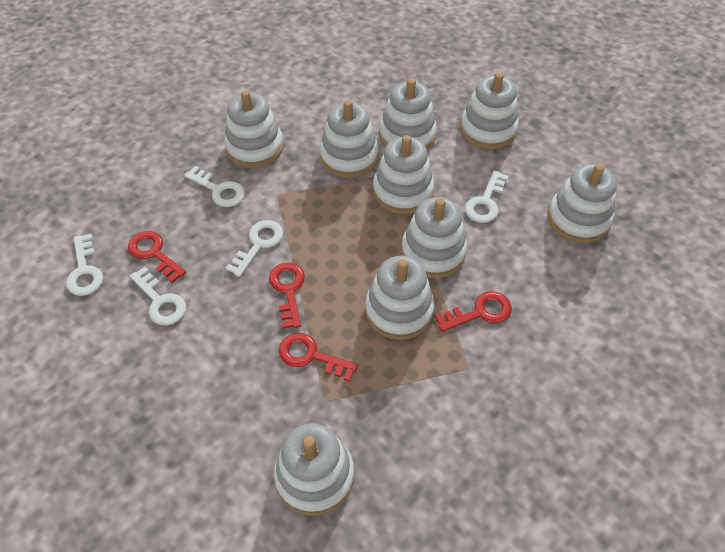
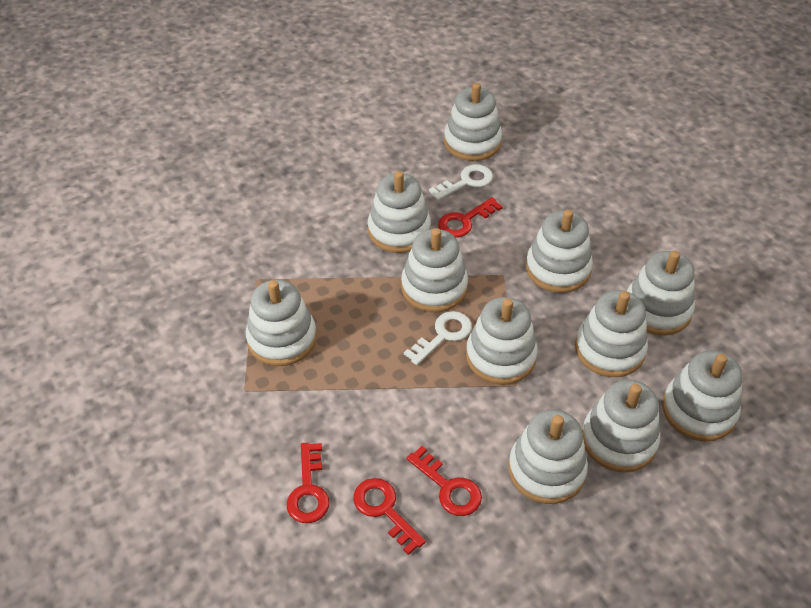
white key: [66,234,103,296] [130,266,186,325] [184,166,245,207] [226,220,283,277] [465,171,509,223] = 5 -> [404,311,472,365] [429,164,493,200] = 2
white stacking toy: [224,90,284,168] [274,423,354,516] [320,100,379,178] [365,256,434,340] [373,135,434,214] [379,78,437,150] [401,197,467,278] [460,72,519,149] [548,164,617,243] = 9 -> [246,280,317,366] [368,171,431,253] [401,228,468,312] [444,83,502,161] [466,297,538,385] [508,410,588,504] [526,209,593,293] [575,290,648,377] [582,380,661,473] [627,251,695,336] [662,351,742,442] = 11

